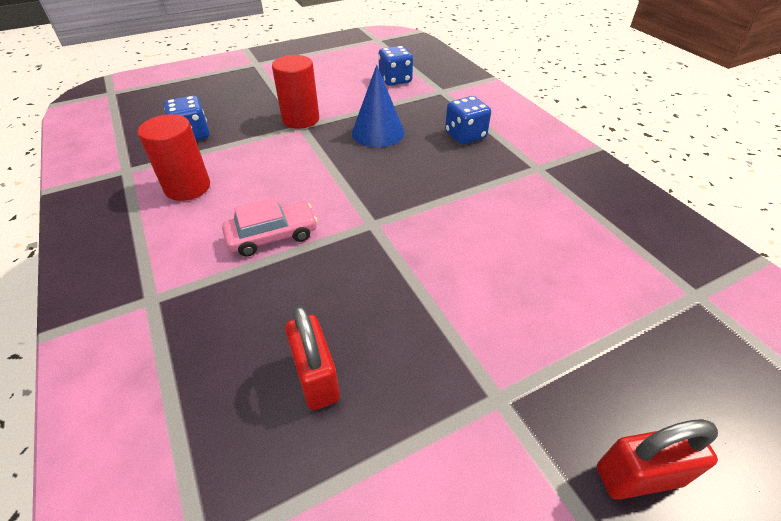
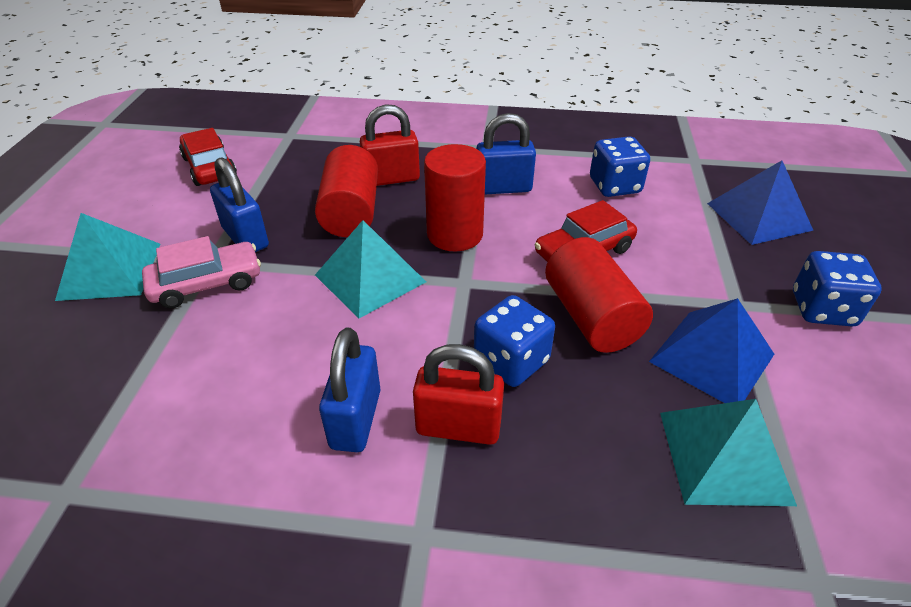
blue cone: [352,65,405,147] = 1 -> none = 0
blue padlock: none = 0 -> [210,157,269,252] [319,327,380,452] [476,113,536,194] = 3
blue pyramid: none = 0 -> [649,298,774,403] [707,161,814,245] = 2
red car: none = 0 -> [179,128,237,186] [535,200,637,262] = 2
red cylinder: [138,114,210,201] [272,55,319,129] = 2 -> [315,145,378,237] [424,144,486,251] [545,237,653,353] = 3
turquoise pyramid: none = 0 -> [55,213,160,301] [315,220,426,318] [660,399,797,506] = 3

